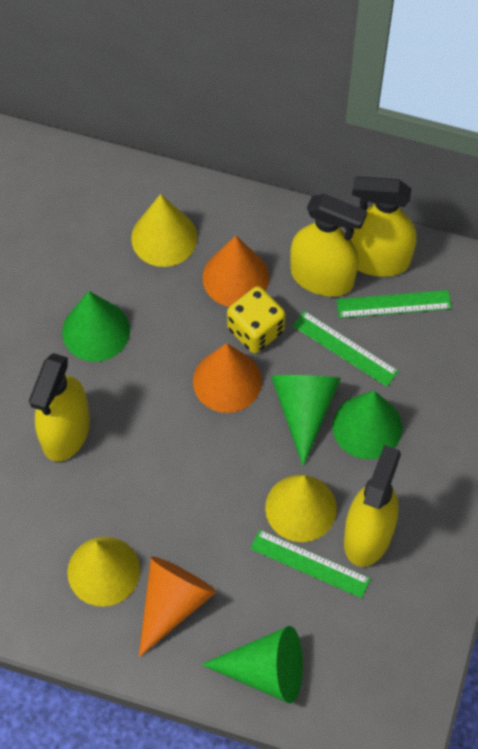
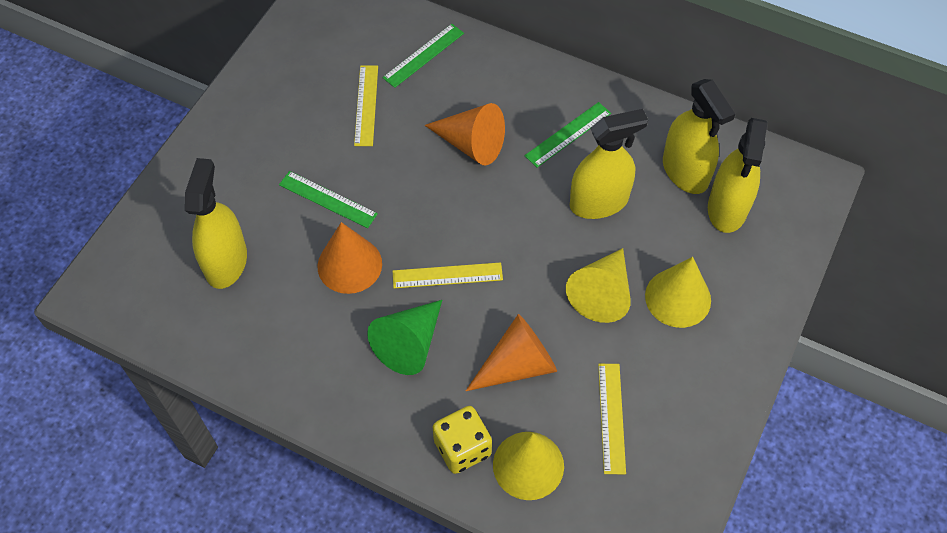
green cone: [62,291,130,362] [201,626,303,703] [271,375,341,466] [333,391,402,459] = 4 -> [367,300,442,375] = 1
yellow ruler: none = 0 -> [354,65,378,146] [393,262,503,288] [598,364,626,474] = 3

